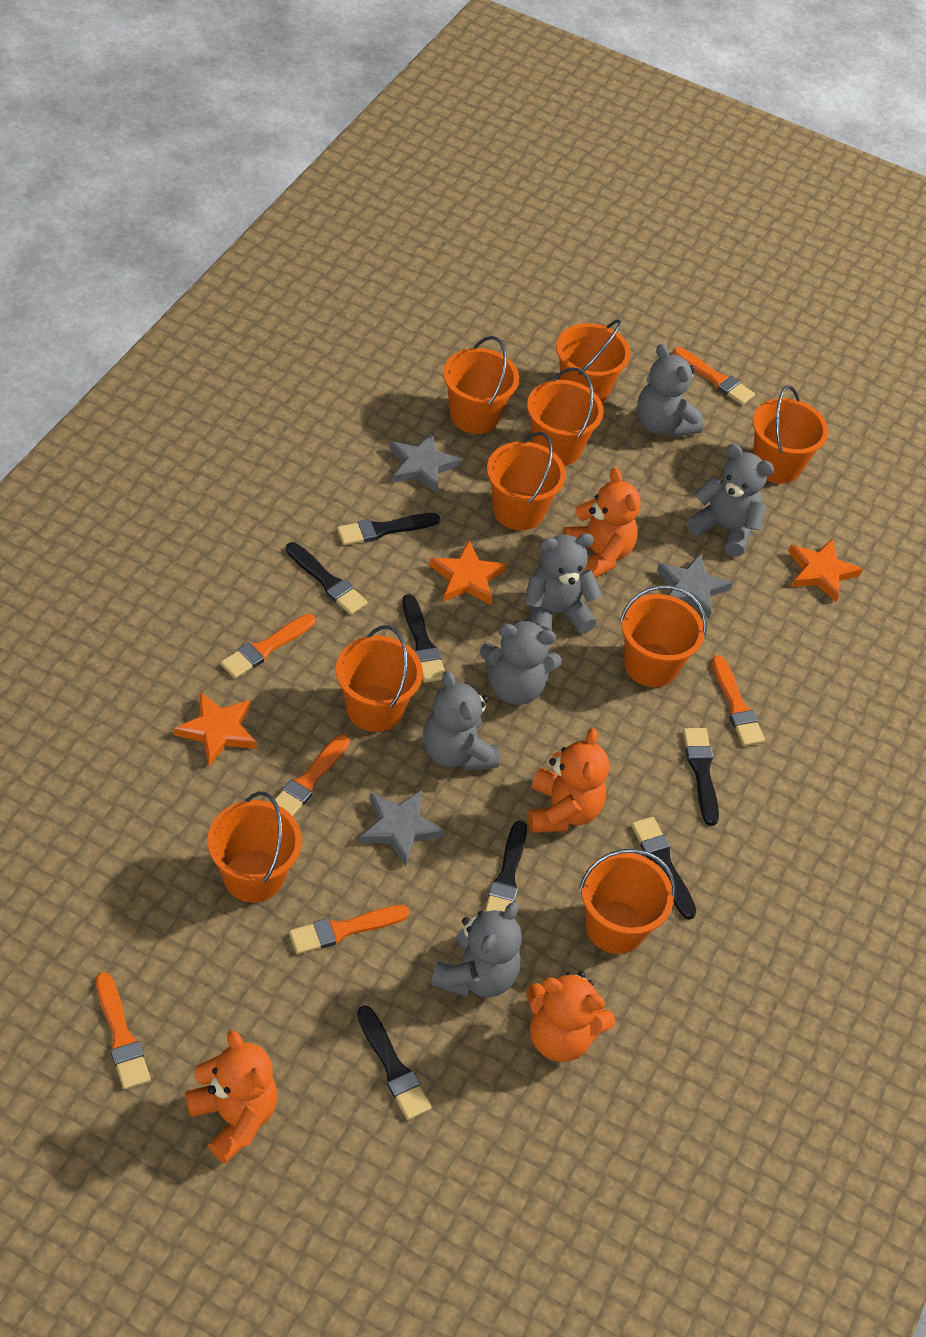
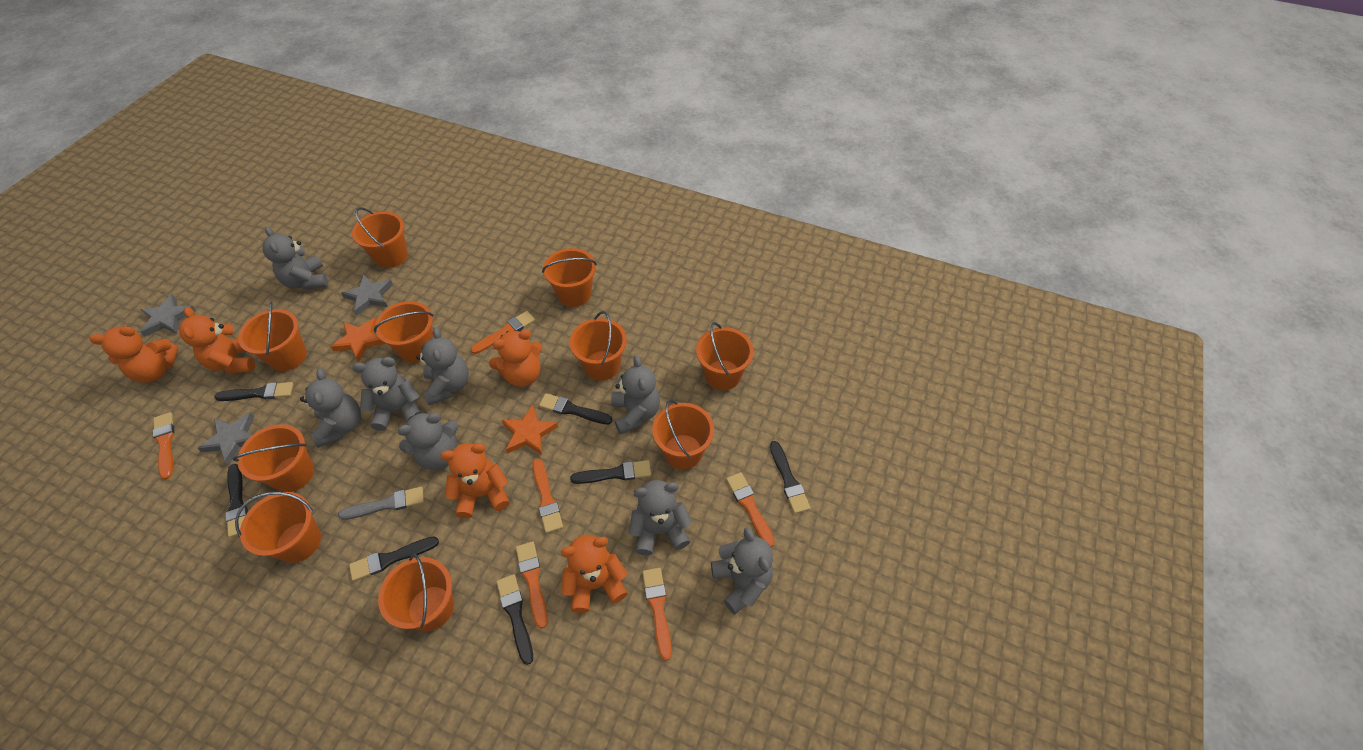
grey brush: none = 0 -> [338,487,424,520] = 1
grey teddy bear: [423,671,500,771] [431,902,522,997] [480,620,562,705] [524,533,602,634] [637,344,703,437] [687,444,774,557] = 6 -> [262,227,328,290] [300,369,361,448] [352,357,420,431] [398,412,458,470] [416,327,469,405] [611,356,660,435] [629,480,692,555] [711,528,773,614] = 8
orange bucket: [207,792,302,903] [336,625,423,732] [443,336,519,434] [487,432,566,530] [527,367,604,466] [556,319,630,403] [579,849,676,954] [620,585,707,687] [753,386,828,484] = 9 -> [233,424,314,492] [235,492,321,563] [238,302,307,371] [352,207,408,268] [374,301,434,363] [378,554,454,631] [542,248,597,307] [570,311,627,381] [652,400,714,469] [696,322,754,390] = 10
orange star: [174,692,257,766] [429,540,507,605] [788,539,863,602] = 3 -> [330,317,386,362] [502,405,558,455] = 2
orange teddy bear: [185,1030,278,1163] [526,971,615,1062] [528,728,609,833] [563,468,641,578] = 4 -> [90,326,178,383] [179,307,255,373] [440,443,510,518] [489,329,542,387] [561,535,628,613] = 5

